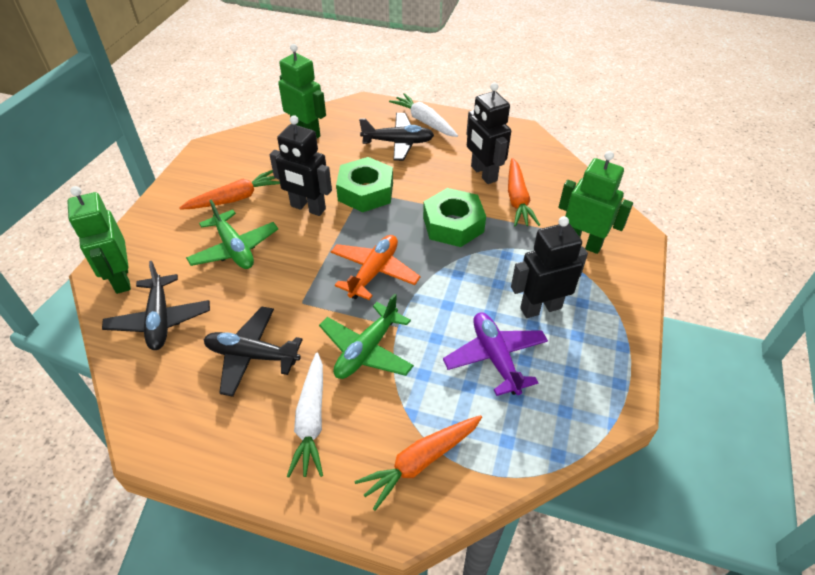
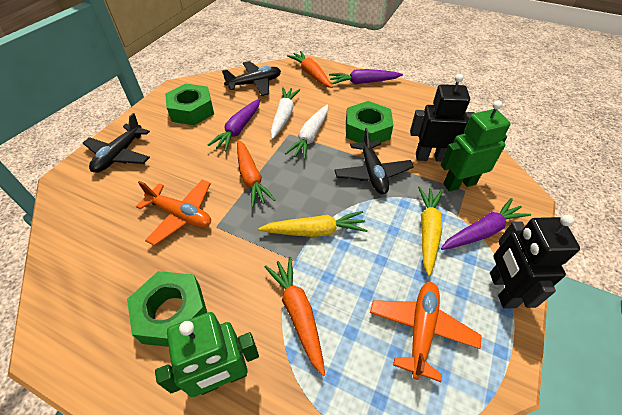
black robot: [269,115,332,216] [466,82,511,184] [511,216,588,318] = 3 -> [410,74,474,162] [490,215,580,309] = 2
green nut: [336,157,393,212] [423,188,486,247] = 2 -> [127,271,207,347] [165,84,214,125] [346,101,394,143] = 3
green plane: [186,200,278,269] [319,294,414,379] = 2 -> none = 0
green robot: [67,186,131,294] [278,44,326,138] [559,151,633,254] = 3 -> [155,312,259,397] [441,100,511,192] = 2
orange plane: [331,235,421,300] = 1 -> [136,180,211,246] [370,282,482,382] = 2
purple carrot: none = 0 -> [208,98,260,151] [329,69,403,84] [441,198,531,250] = 3
purple plane: [443,312,548,396] = 1 -> none = 0
yellow carrot: none = 0 -> [258,211,368,237] [418,186,443,276] = 2

